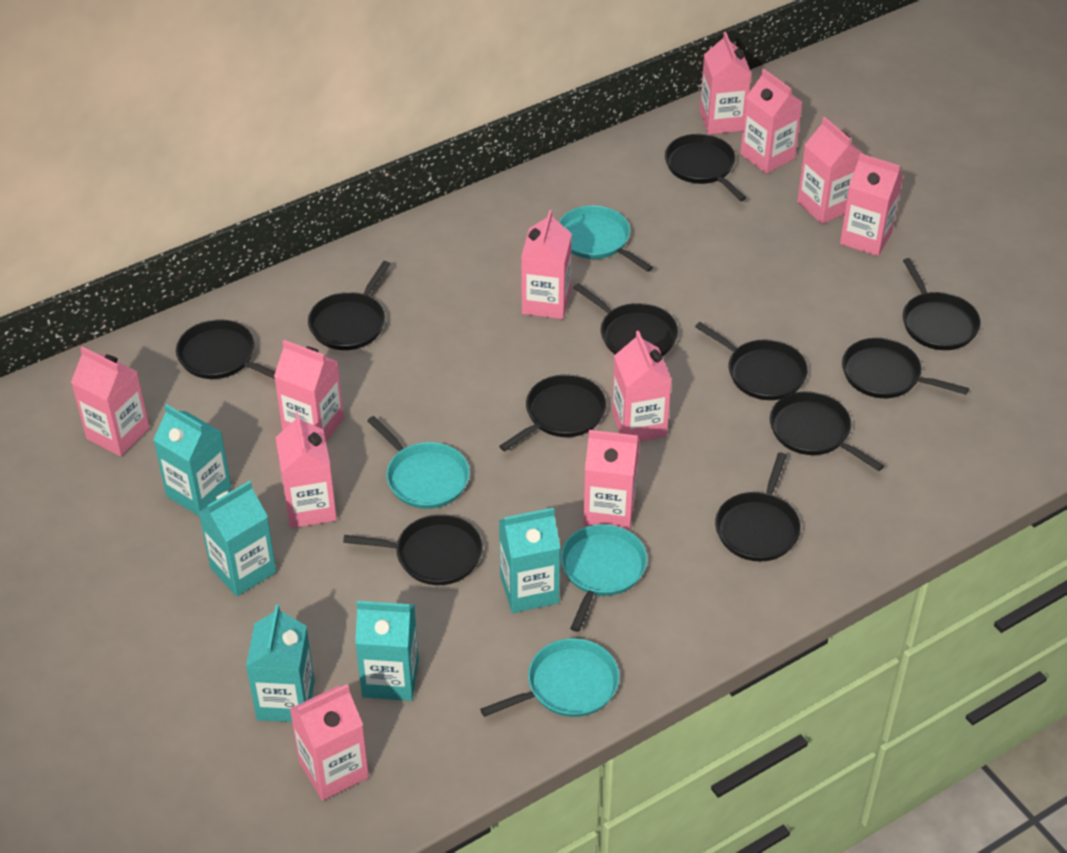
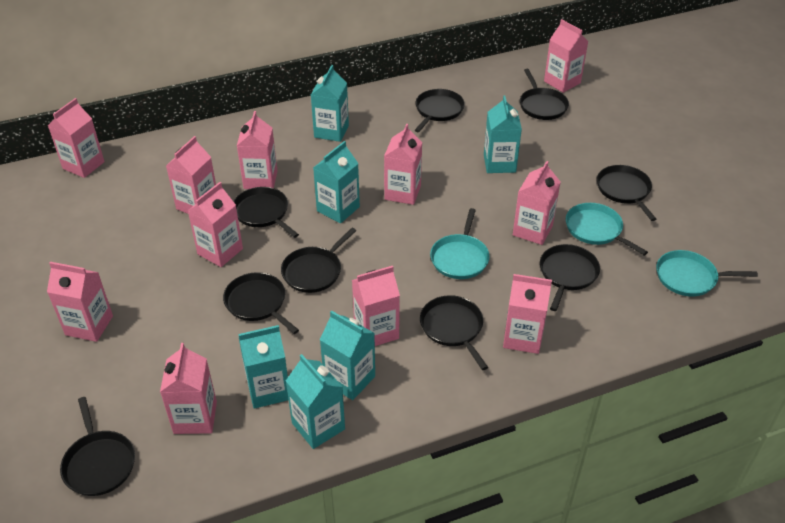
black pan: [176,319,275,379] [308,261,390,350] [343,514,483,585] [499,375,606,451] [574,283,678,356] [665,134,746,201] [695,322,808,400] [715,452,801,562] [770,391,884,471] [842,338,969,398] [903,258,981,350] = 11 -> [60,397,135,496] [223,272,299,334] [233,187,299,238] [281,228,356,293] [415,89,465,132] [420,295,488,370] [520,69,569,120] [540,244,600,311] [597,165,656,221] = 9
turquoise carton: [153,404,231,517] [199,481,277,596] [246,604,315,722] [355,601,419,701] [499,508,560,613] = 5 -> [239,325,289,409] [286,354,345,449] [311,65,349,142] [313,141,360,223] [320,310,375,400] [484,96,522,173] = 6
turquoise pan: [367,416,470,509] [480,638,620,717] [559,205,653,272] [561,524,647,632] = 4 -> [430,208,490,279] [566,203,648,256] [656,250,758,296] = 3

